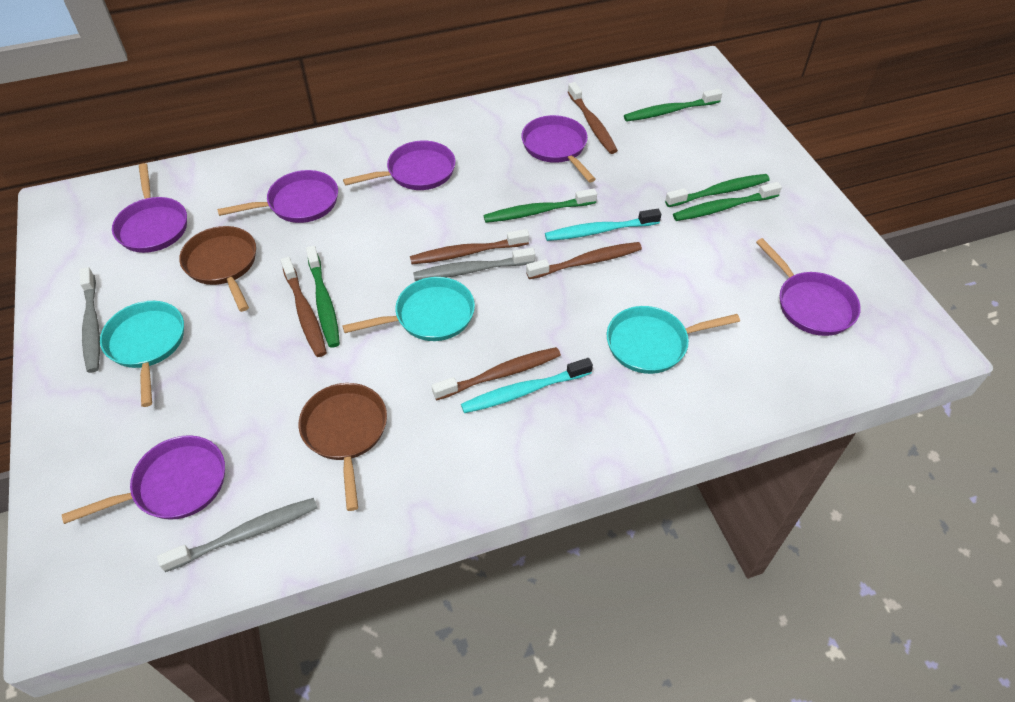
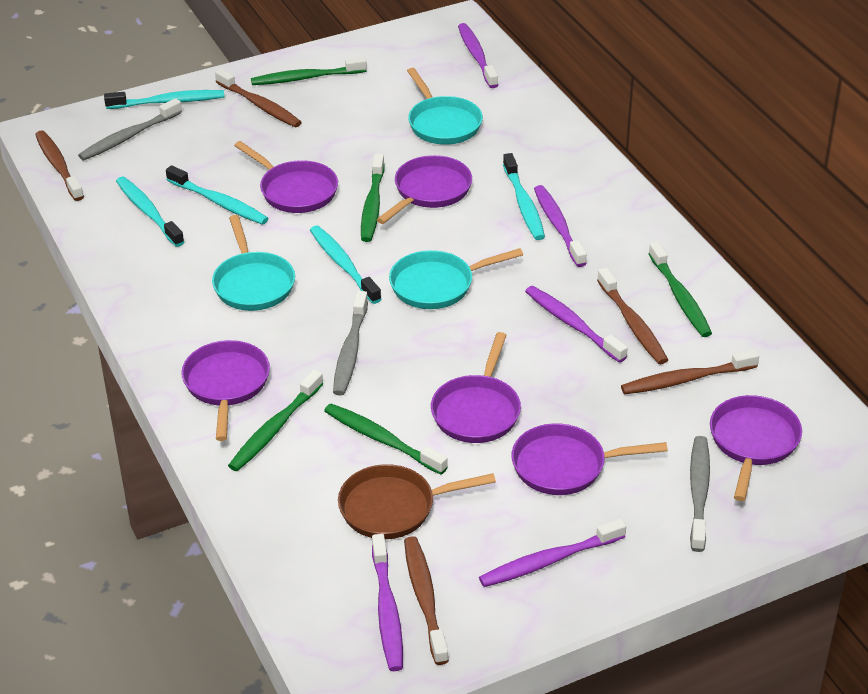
brown pan: [179,226,256,312] [298,383,387,511] = 2 -> [338,464,496,539] = 1
purple toothbrush: none = 0 -> [372,534,403,671] [458,23,498,88] [479,518,626,587] [525,286,628,363] [534,185,587,267] = 5
turquoise toothbrush: [461,358,593,413] [545,209,661,241] = 2 -> [104,90,224,109] [116,177,184,247] [166,165,269,225] [310,226,381,304] [503,153,545,240] = 5

